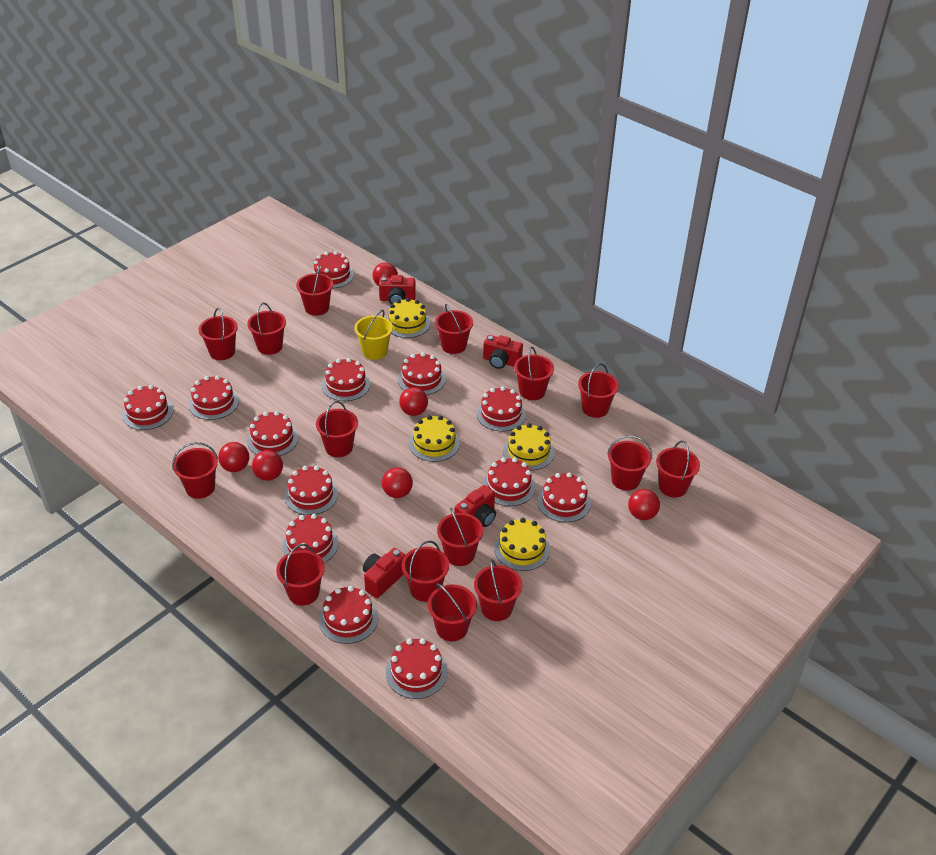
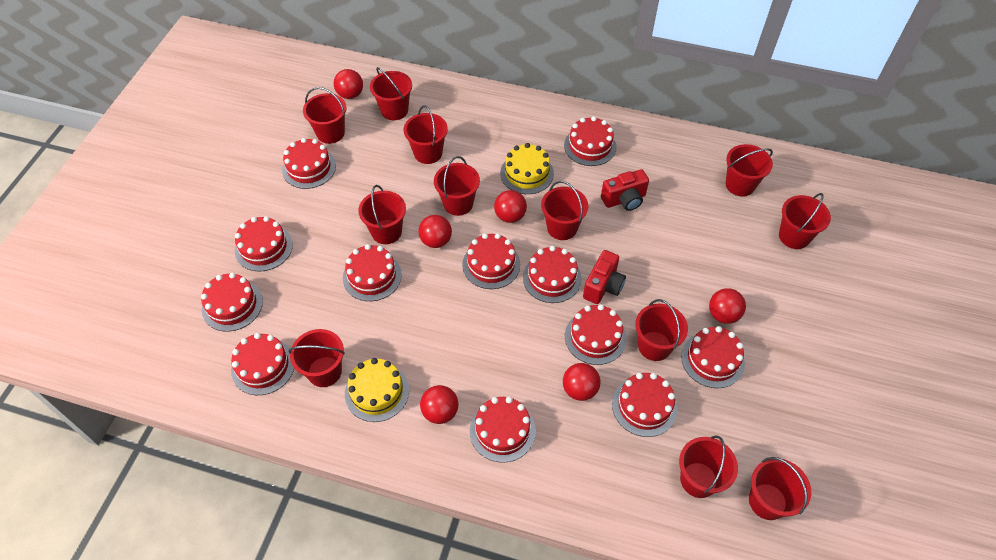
red bucket: [172,442,218,499] [199,308,238,360] [247,303,286,355] [276,544,325,606] [296,265,333,316] [316,401,358,457] [402,541,449,602] [428,583,477,641] [435,304,473,354] [437,508,483,566] [474,560,522,621] [514,347,554,400] [578,363,619,418] [607,435,652,491] [656,440,700,498] = 15 -> [288,329,345,387] [303,87,346,144] [358,185,406,244] [370,67,412,120] [404,106,448,164] [434,156,480,216] [541,181,588,240] [635,299,688,361] [679,435,738,498] [726,144,773,197] [749,457,811,520] [779,193,831,249] = 12
red cake: [122,385,173,430] [189,375,239,420] [247,411,298,456] [282,514,338,563] [284,466,338,515] [311,251,354,289] [319,586,378,644] [322,358,370,401] [386,638,447,699] [398,352,446,395] [476,386,526,431] [483,457,535,506] [537,473,591,522] = 13 -> [201,273,263,332] [231,333,294,395] [235,216,293,272] [282,138,336,189] [343,244,402,301] [462,233,520,289] [470,397,536,463] [523,246,582,303] [564,116,617,166] [565,304,626,365] [612,373,677,437] [681,326,745,388] = 12
red camera: [363,548,405,598] [379,275,416,304] [454,485,496,527] [483,335,523,369] = 4 -> [583,250,626,304] [601,169,649,211] = 2
yellow bucket: [354,310,393,360] = 1 -> none = 0
yellow cake: [387,298,430,338] [409,415,460,462] [494,518,550,571] [503,423,554,471] = 4 -> [345,358,409,422] [500,143,554,194] = 2

